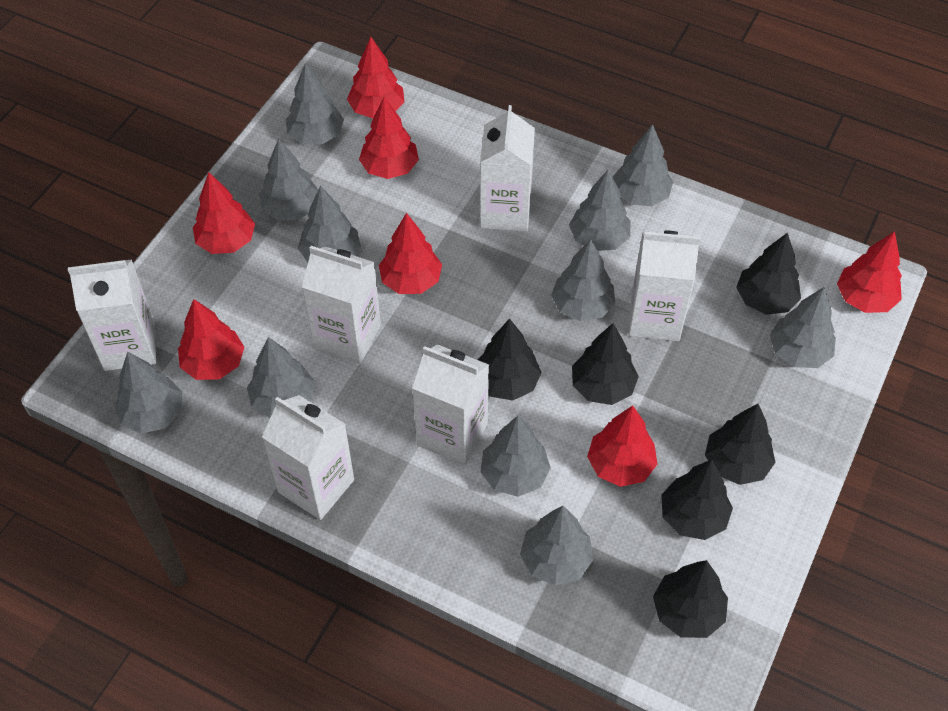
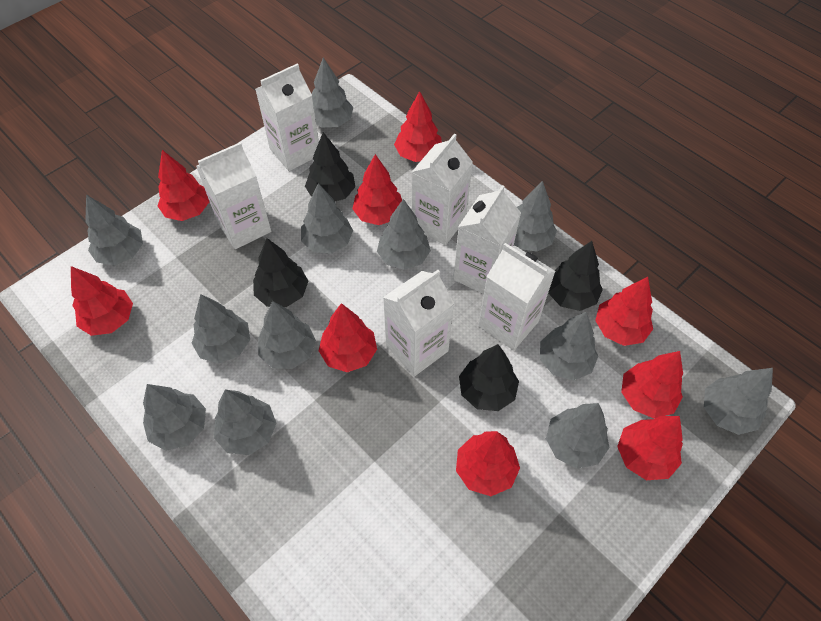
black tree: [477,318,542,401] [572,323,639,405] [653,560,728,638] [661,459,733,540] [705,404,776,485] [736,232,801,315] = 6 -> [253,238,308,307] [305,132,355,202] [459,344,519,411] [548,241,603,311] = 4
grey tree: [114,352,183,434] [247,337,315,418] [259,139,318,220] [286,63,344,144] [298,186,361,262] [480,415,551,497] [520,506,593,586] [551,239,615,321] [569,170,631,251] [613,124,673,206] [769,287,836,368] = 11 -> [85,195,143,265] [143,384,206,451] [192,294,250,363] [214,390,276,455] [258,301,316,369] [301,183,353,254] [312,58,353,127] [377,199,431,270] [514,181,557,252] [540,312,598,380] [546,403,609,469] [704,368,773,435] = 12
red tree: [178,299,244,380] [193,172,255,254] [347,37,404,118] [359,97,419,179] [379,213,442,294] [587,405,657,487] [837,231,902,313] = 7 -> [71,266,133,336] [157,150,209,221] [319,303,377,372] [352,154,402,225] [394,91,442,162] [456,431,520,496] [595,277,653,346] [617,416,683,480] [621,351,683,419] = 9

